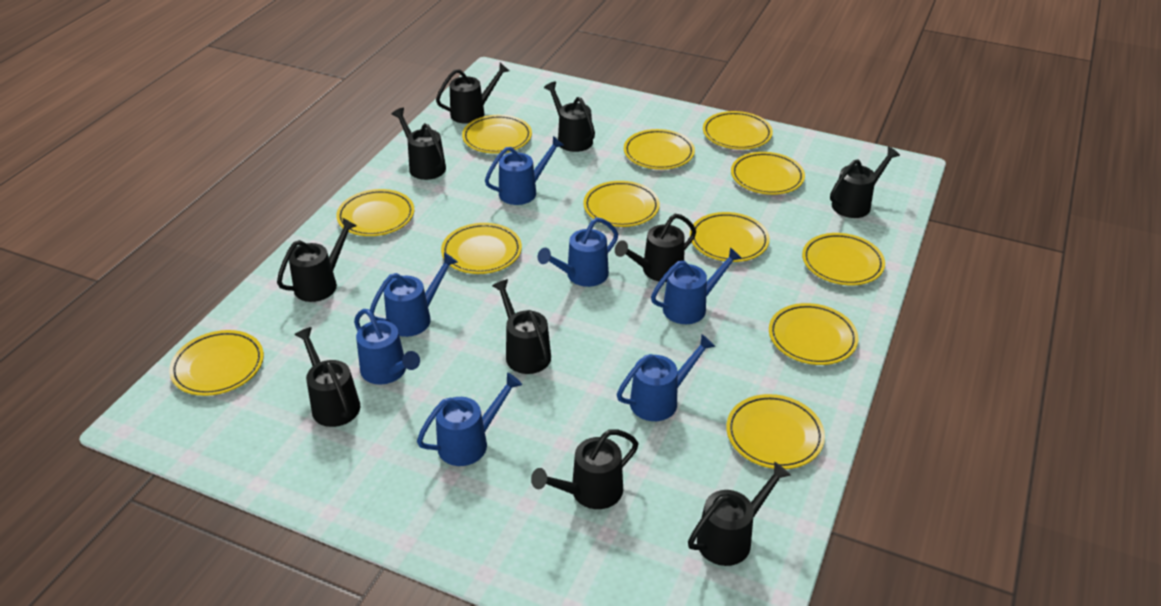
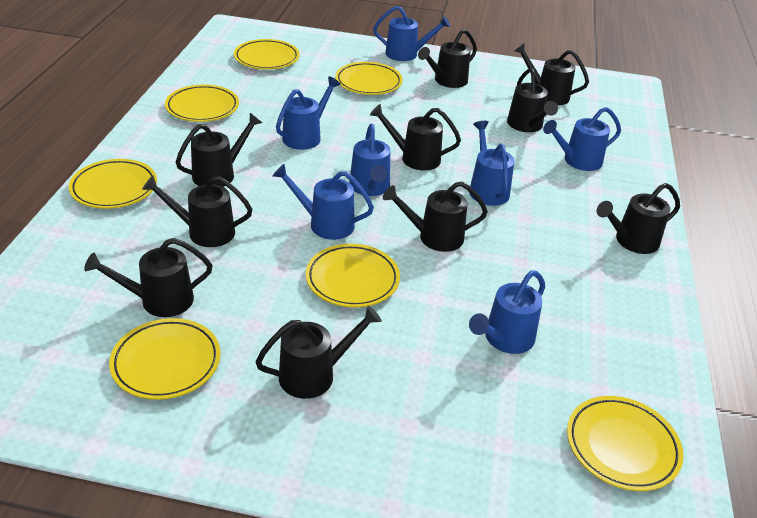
yellow plate: [169,330,264,396] [336,189,414,236] [441,223,522,274] [462,115,532,154] [583,181,660,227] [624,129,695,170] [690,212,770,262] [703,111,773,150] [726,394,825,469] [731,152,805,195] [769,303,858,365] [802,233,885,285] = 12 -> [69,159,157,209] [109,318,220,400] [165,85,239,122] [234,39,300,70] [306,244,400,308] [335,62,403,95] [567,396,683,491] = 7

